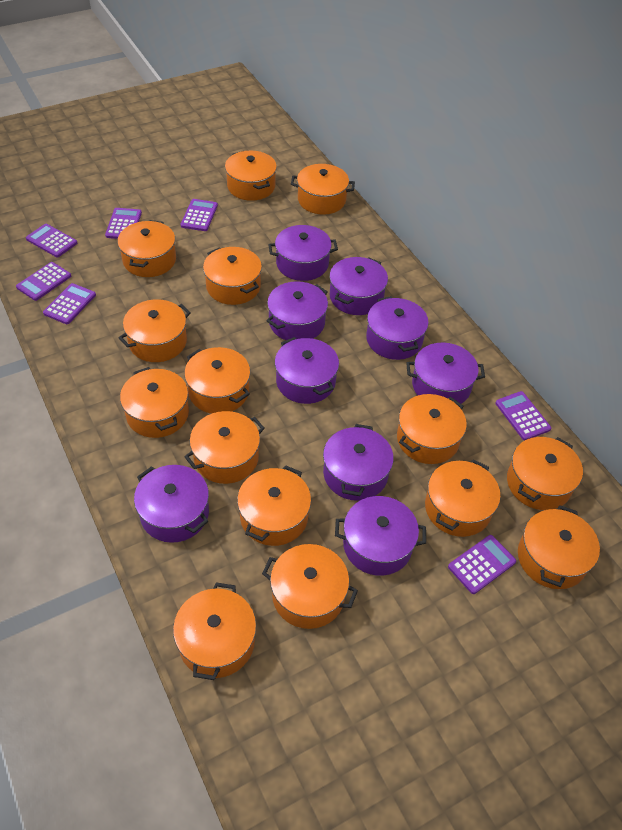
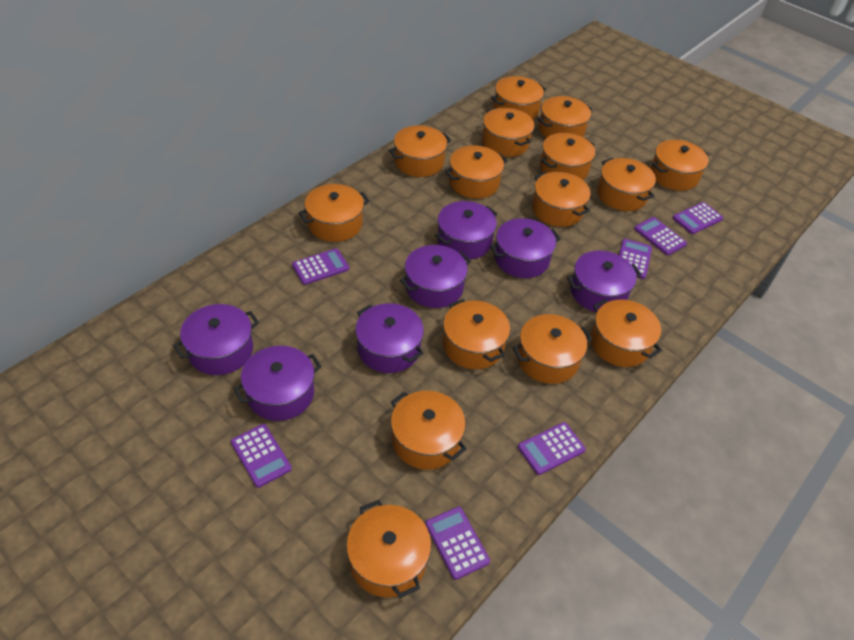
purple pot: [134,465,209,543] [267,281,328,340] [268,225,338,281] [275,337,339,404] [323,424,394,501] [329,257,388,315] [335,496,426,576] [366,296,429,360] [406,343,485,404] = 9 -> [173,304,259,375] [234,346,322,421] [356,303,424,373] [400,245,471,308] [435,201,497,260] [490,218,561,278] [567,251,641,312] = 7

